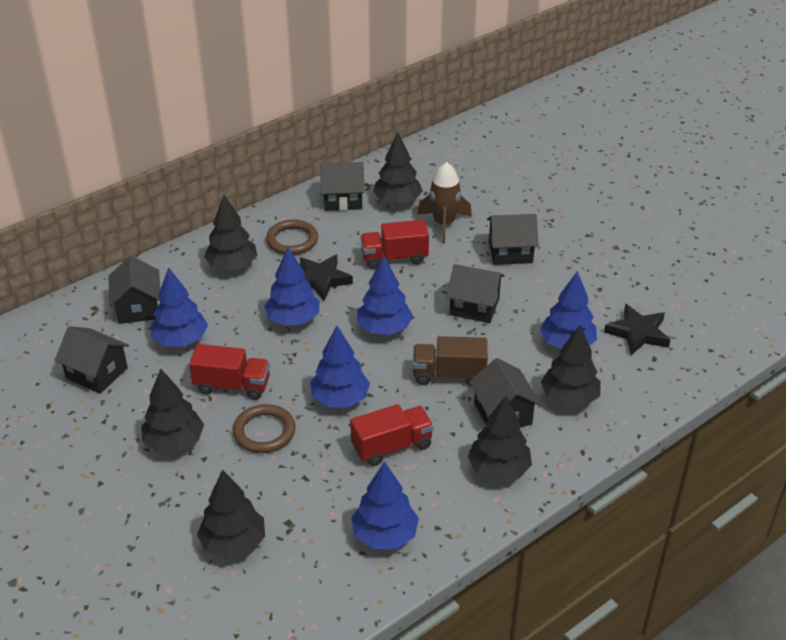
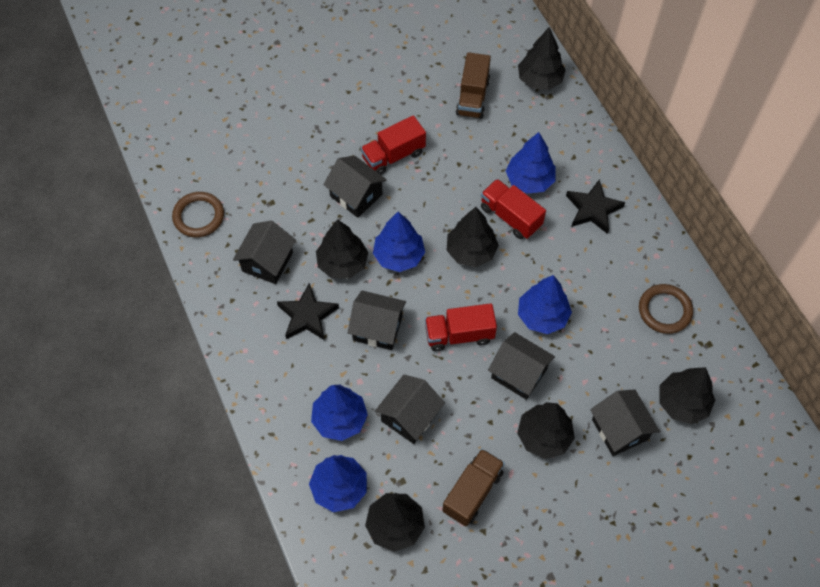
blue tree: [151,268,208,347] [264,248,320,326] [310,326,370,408] [351,461,419,549] [357,256,413,335] [540,271,597,349] = 6 -> [309,455,367,512] [311,385,368,441] [373,212,425,272] [506,132,556,194] [518,275,572,334] = 5
brown rocket: [417,162,472,243] = 1 -> none = 0
brown truck: [413,336,488,387] = 1 -> [442,449,505,526] [456,52,491,119] = 2

